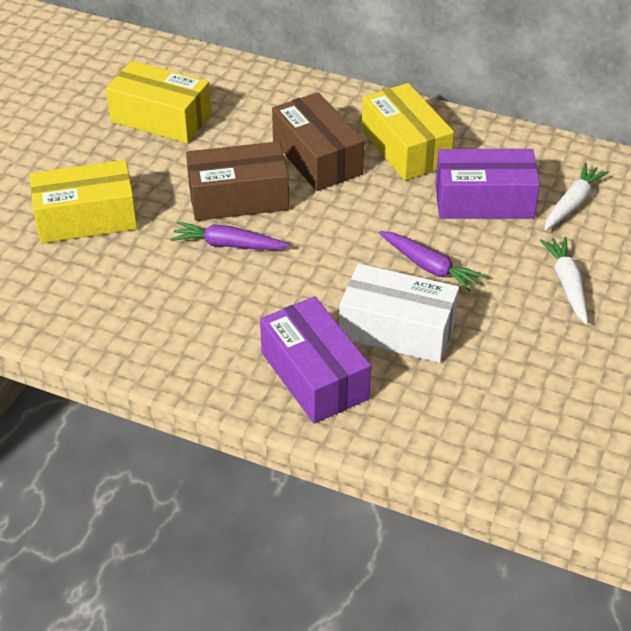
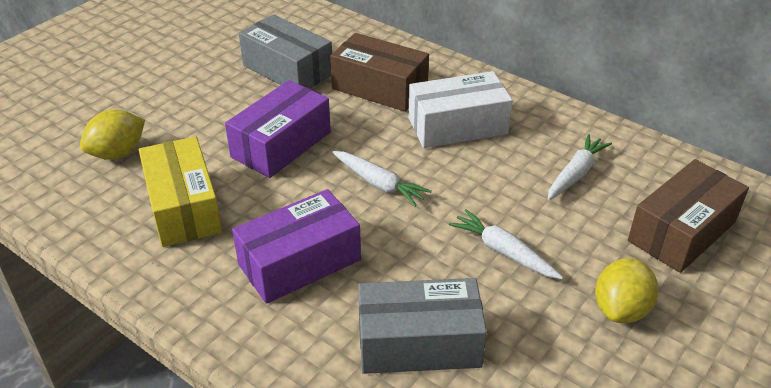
grey box: none = 0 -> [239,14,332,89] [358,278,487,374] = 2
purple carrot: [171,222,290,250] [379,231,485,292] = 2 -> none = 0
white carrot: [540,237,588,325] [544,163,609,231] = 2 -> [332,151,432,207] [449,209,563,279] [548,134,612,200] = 3
yellow box: [30,160,138,243] [106,61,211,143] [362,83,454,181] = 3 -> [139,136,222,247] = 1
yellow lemon: none = 0 -> [80,110,145,160] [595,258,658,323] = 2

